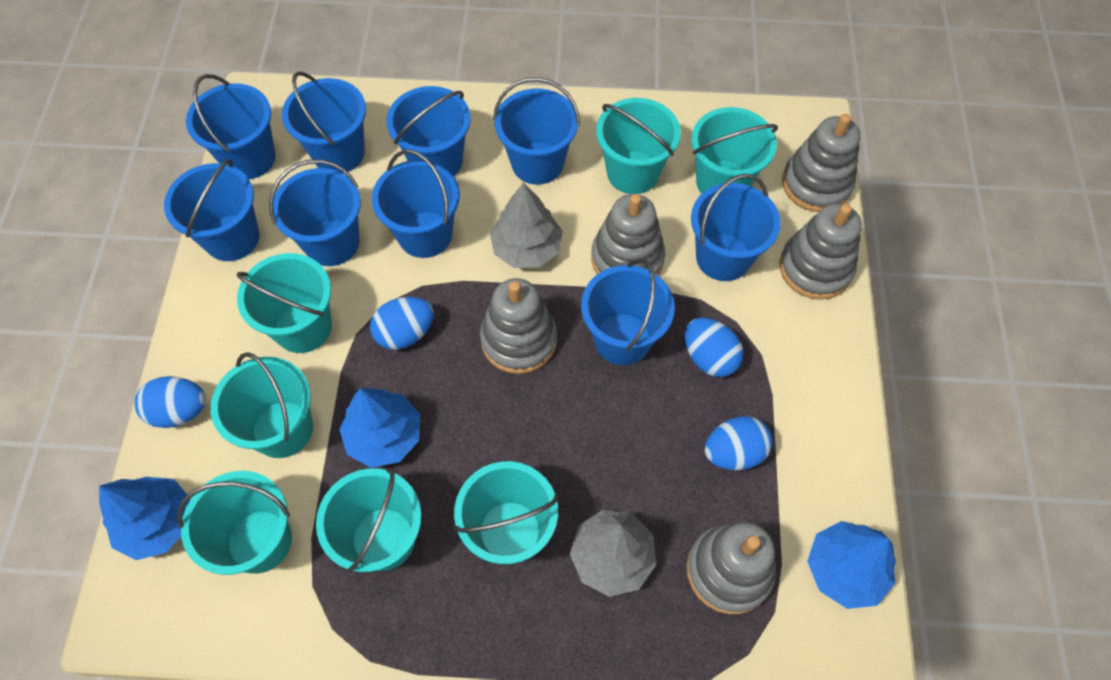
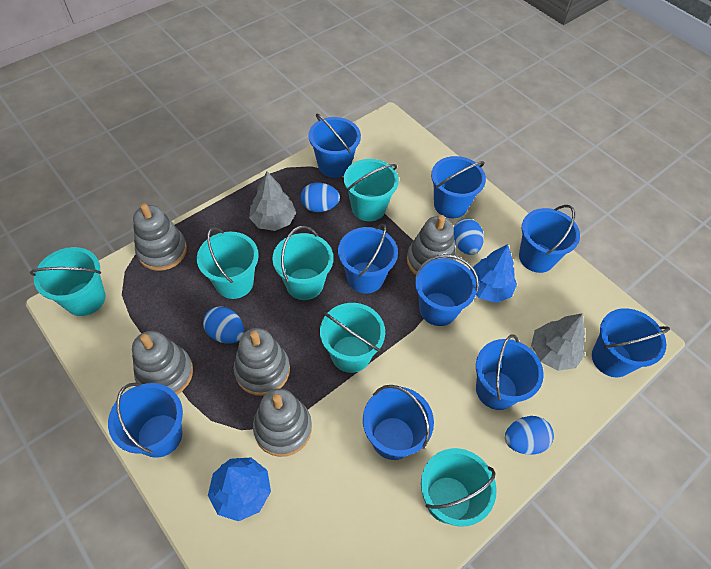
blue tree: [99,477,191,560] [339,388,420,468] [807,521,896,609] = 3 -> [208,458,271,521] [470,244,517,303] = 2
turquoise bucket: [177,471,292,575] [211,352,313,458] [237,253,332,353] [316,468,421,572] [454,461,558,564] [596,98,681,194] [691,107,778,194] = 7 -> [30,247,105,316] [197,227,259,299] [272,226,333,300] [320,303,385,373] [344,159,399,221] [421,448,497,526] = 6

